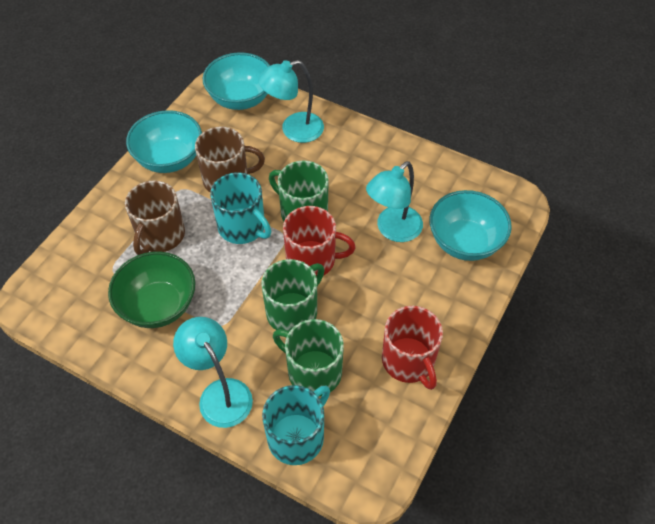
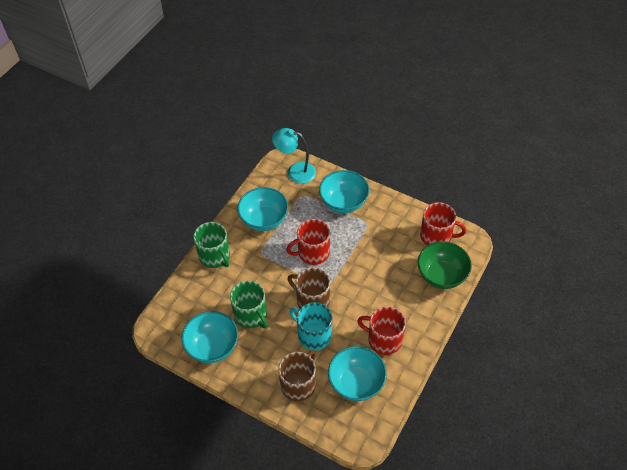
green mug: [262,259,324,332] [269,160,329,222] [273,319,344,396] = 3 -> [194,222,230,268] [230,280,267,328] = 2
red mug: [283,206,356,276] [382,306,443,390] = 2 -> [286,219,330,265] [357,306,406,355] [420,202,466,245] = 3
turquoise bowl: [126,110,202,173] [203,52,270,110] [430,190,512,261] = 3 -> [181,311,238,363] [237,187,288,231] [319,170,369,213] [328,346,387,401] = 4
turquoise lamp: [173,317,253,428] [258,60,324,143] [366,161,423,242] = 3 -> [272,128,316,184] = 1
turquoise mug: [210,172,271,244] [262,385,330,465] = 2 -> [290,302,332,351] = 1

